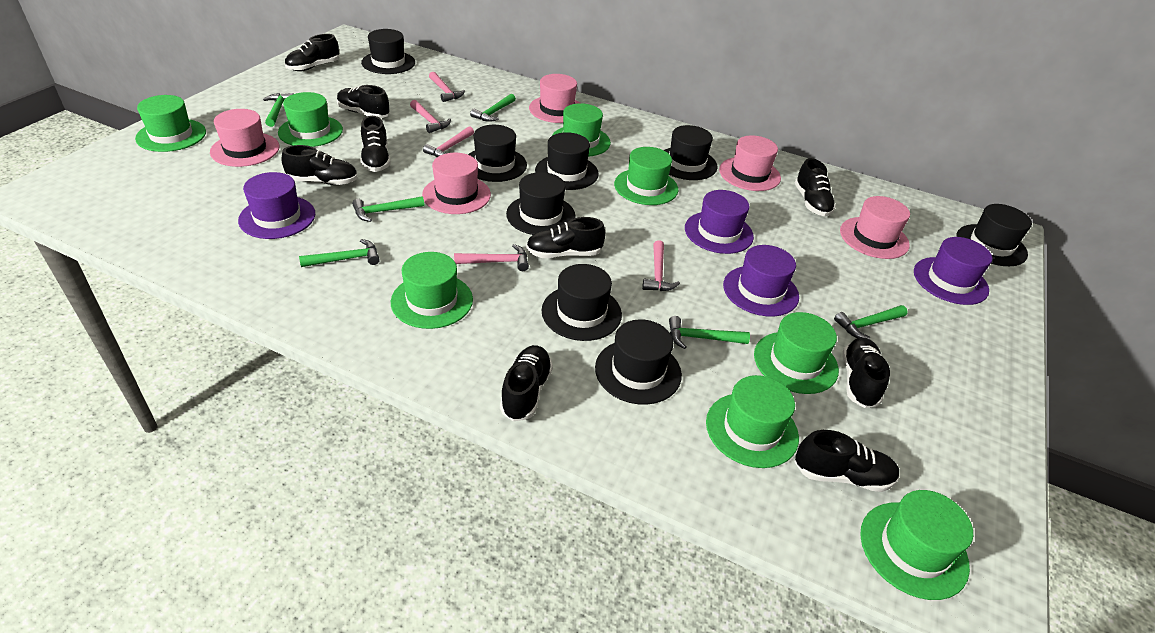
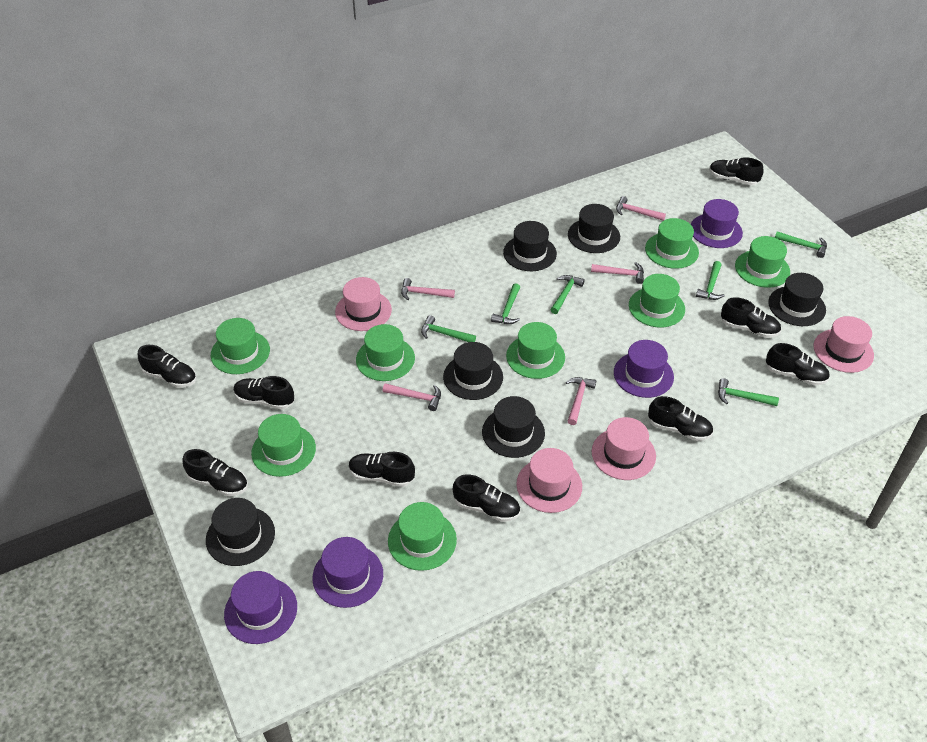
black hat: [361,29,415,74] [468,125,527,182] [506,172,576,235] [535,132,599,190] [541,264,622,341] [595,319,682,405] [664,125,717,180] [957,204,1032,266] = 8 -> [206,498,275,566] [443,342,503,400] [482,396,545,458] [503,221,557,271] [568,204,620,253] [768,273,826,326] = 6
pink hat: [210,109,279,167] [422,153,491,214] [529,74,580,123] [719,135,781,191] [840,196,910,259] = 5 -> [335,277,392,331] [516,448,582,513] [592,417,656,480] [814,316,874,373] = 4

